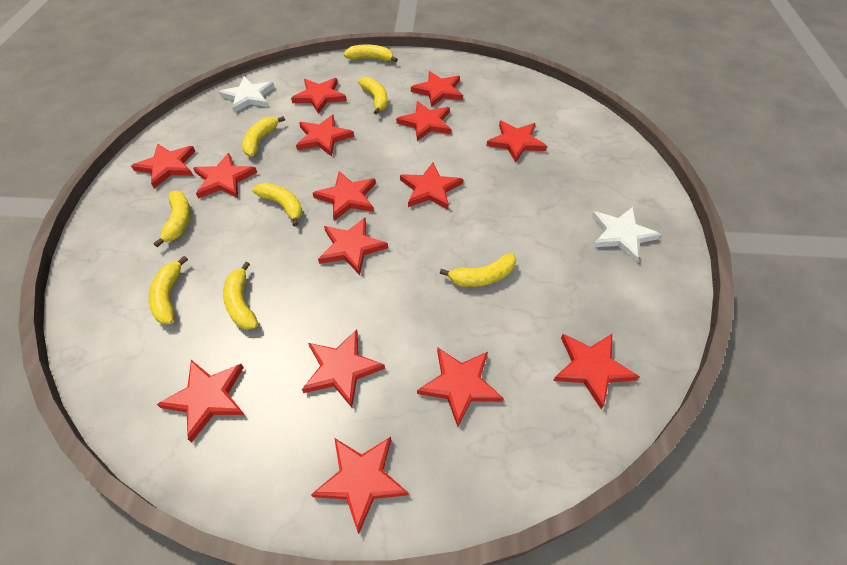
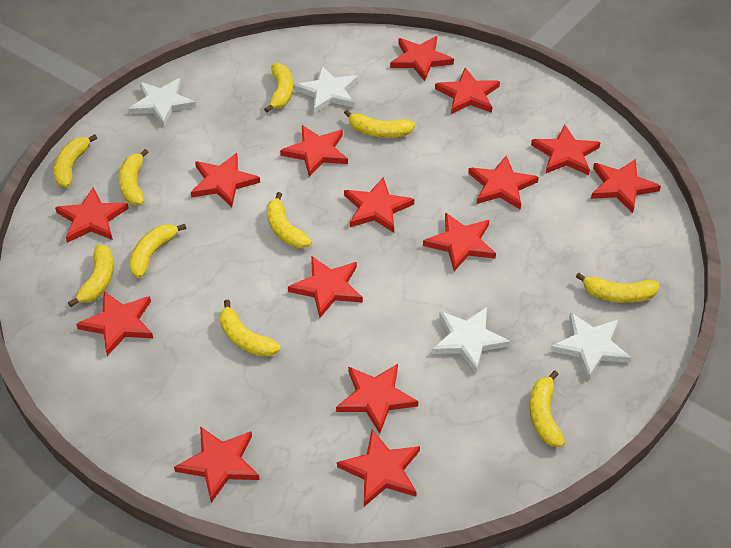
white star: [219,77,275,113] [591,207,661,262] = 2 -> [128,78,196,126] [294,66,358,114] [432,307,511,373] [550,313,632,380] = 4
yellow banana: [148,256,188,324] [154,191,191,247] [223,262,258,330] [242,116,285,157] [252,183,303,227] [344,44,398,62] [358,77,388,115] [440,253,516,287] = 8 -> [54,134,97,187] [68,244,114,307] [119,149,148,205] [129,224,186,278] [220,300,281,357] [264,63,293,113] [267,192,312,248] [344,110,415,138] [530,371,565,447] [576,273,660,303] = 10

